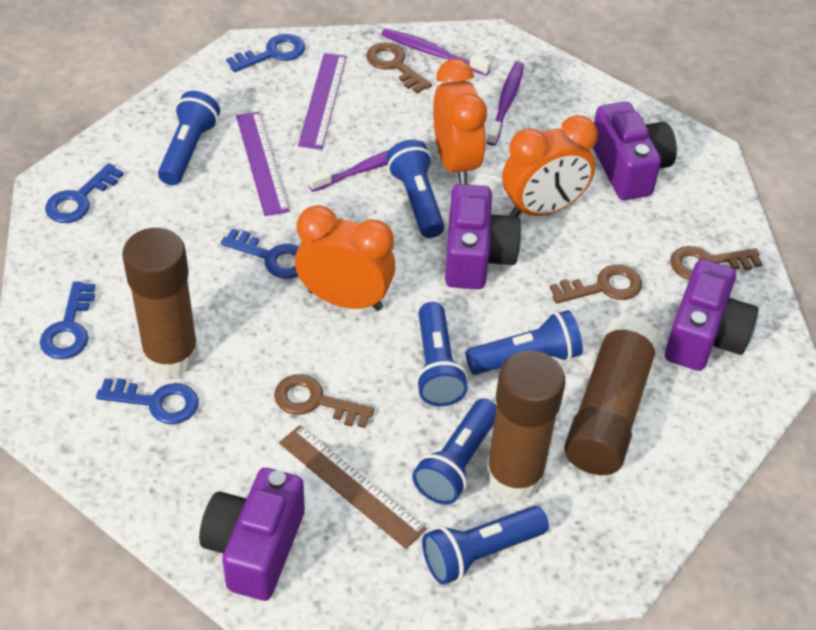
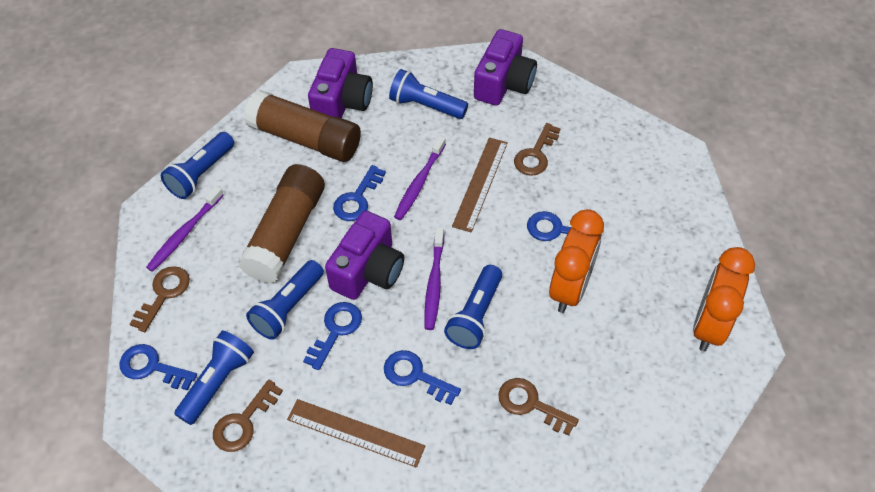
blue flashlight: [158,91,220,185] [386,140,444,238] [412,399,497,505] [416,302,468,406] [422,506,549,585] [466,310,583,375] = 6 -> [161,132,234,199] [174,330,254,425] [246,260,324,340] [389,69,468,119] [444,265,502,349] = 5
brown glue stick: [122,228,199,378] [486,350,565,501] [564,315,661,475] = 3 -> [238,164,325,284] [244,90,361,162] = 2
brown ruler: [279,425,427,549] = 1 -> [287,399,425,468] [452,138,508,232] = 2
orange clock: [295,205,396,311] [433,59,487,185] [502,115,597,216] = 3 -> [549,209,604,313] [693,247,755,352] = 2
purple camera: [199,468,305,601] [445,184,521,289] [593,102,677,200] [665,259,759,371] = 4 -> [308,48,373,118] [325,211,404,300] [474,29,537,106] = 3
purple ruler: [236,111,290,216] [298,53,347,149] = 2 -> none = 0

